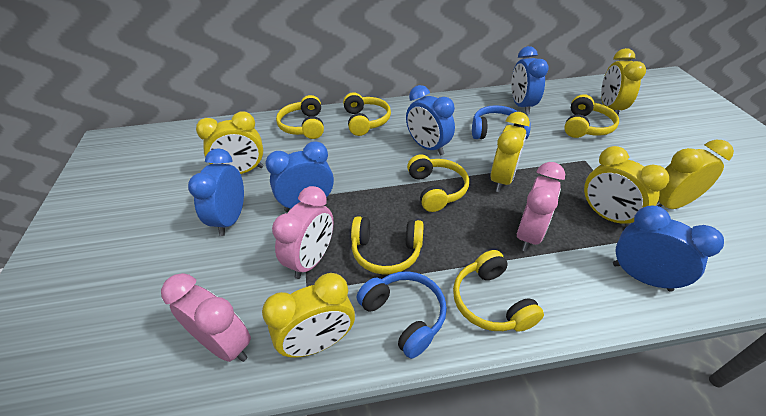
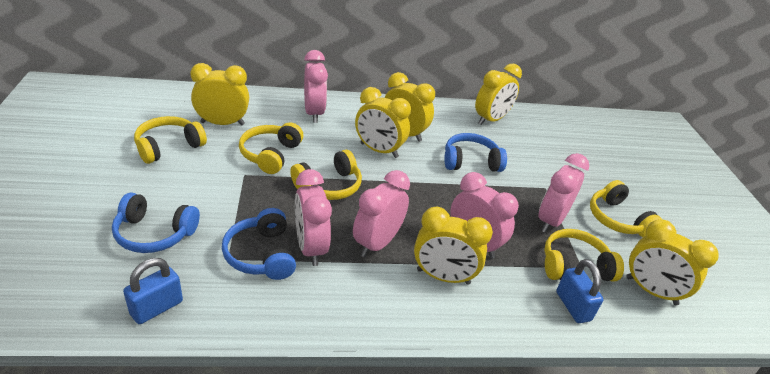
blue clock: [188,148,244,236] [266,141,334,212] [406,85,455,156] [511,46,549,114] [613,205,724,292] = 5 -> none = 0
blue headphones: [357,271,447,359] [472,105,531,139] = 2 -> [112,193,200,253] [222,208,296,280] [444,133,507,172] = 3
blue padlock: none = 0 -> [123,258,183,324] [556,259,603,323] = 2
pink clock: [161,273,251,362] [272,186,334,279] [517,162,565,252] = 3 -> [295,169,332,266] [304,50,328,123] [353,170,410,257] [450,172,519,259] [538,153,589,233] = 5
yellow headphones: [276,95,324,139] [343,92,391,136] [351,216,424,275] [407,154,469,212] [453,250,544,332] [564,94,619,138] = 6 -> [134,116,207,164] [239,122,303,174] [290,150,362,200] [544,229,624,282] [590,180,662,237] = 5

